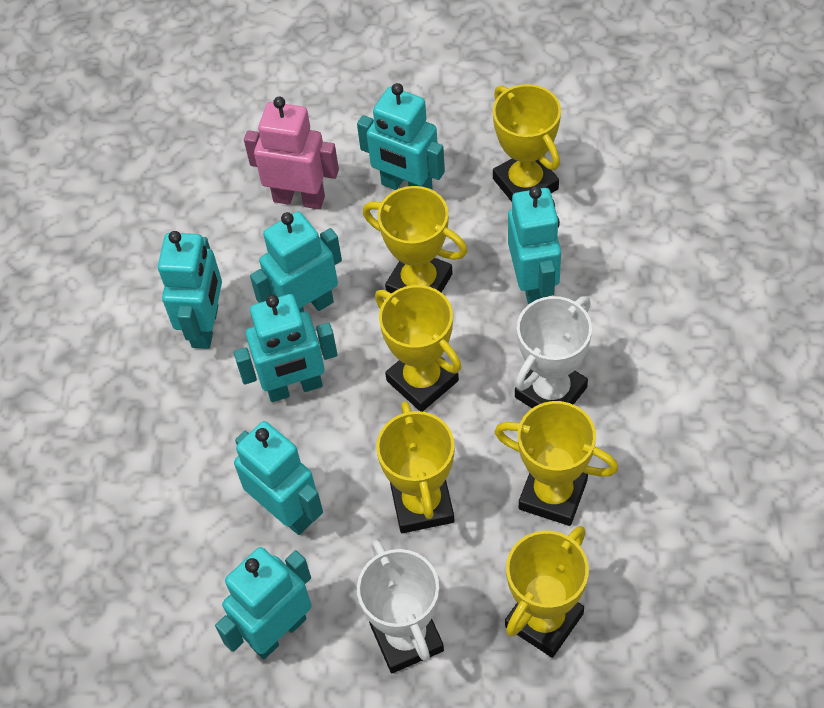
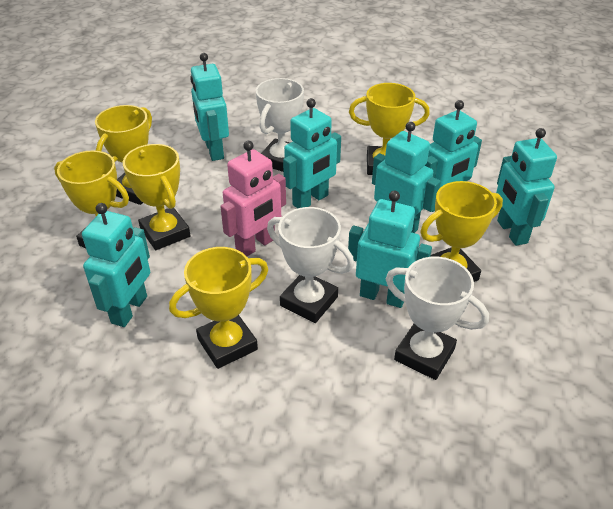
white trophy: [357,539,444,673] [515,296,592,408] = 2 -> [256,78,304,172] [267,207,354,323] [386,257,489,380] = 3

